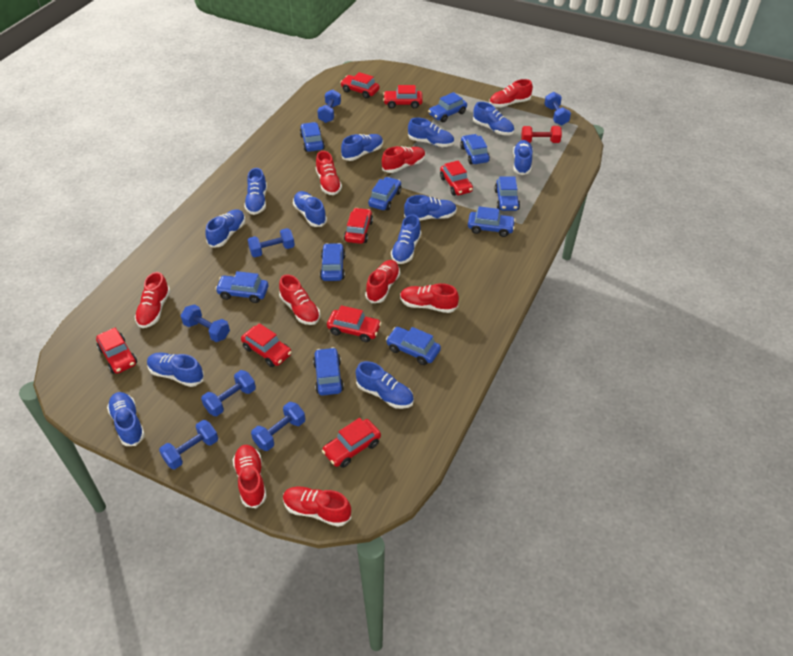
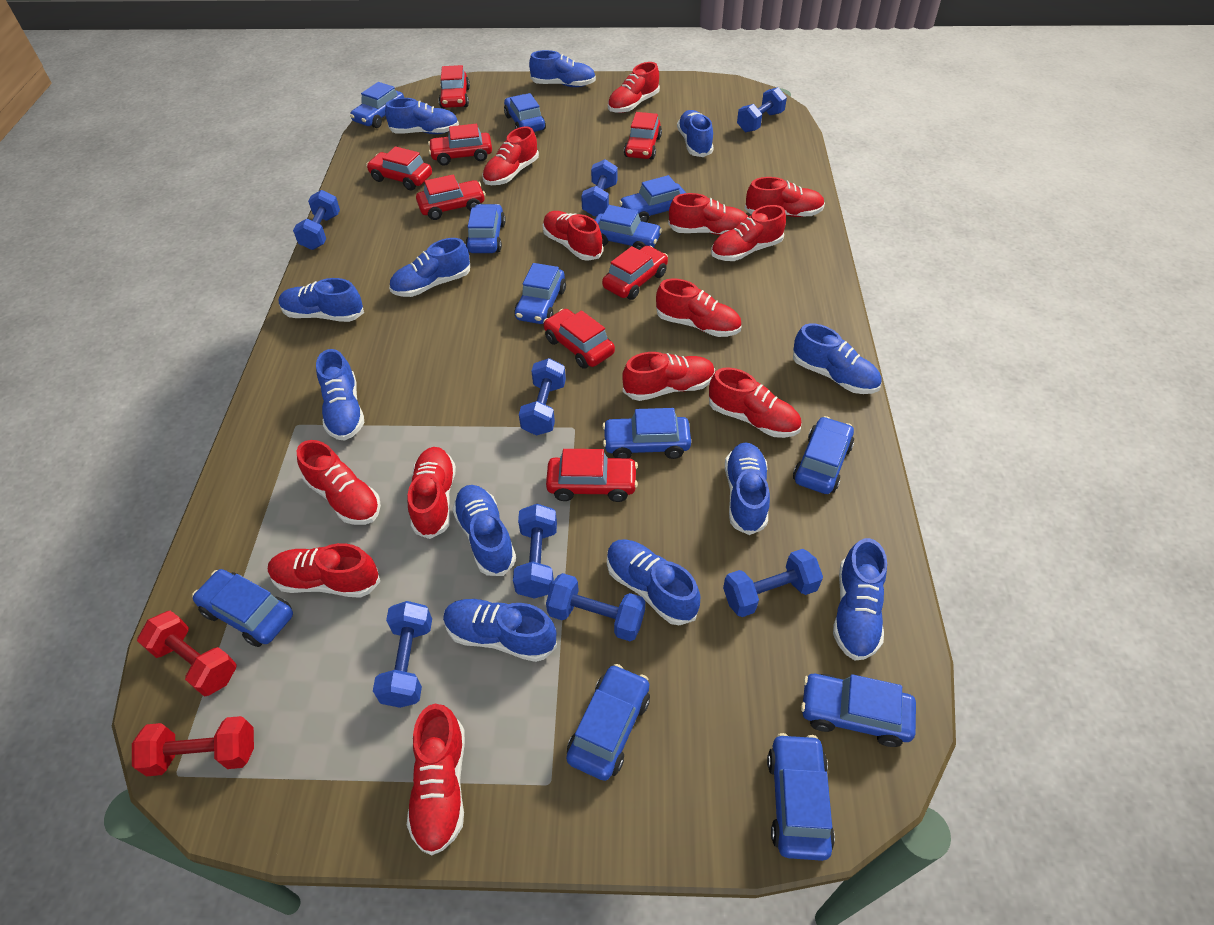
blue car: [215,271,268,303] [300,122,325,152] [313,347,344,396] [320,243,346,281] [368,177,401,211] [386,327,441,365] [428,92,467,122] [460,134,490,164] [468,207,516,237] [494,176,520,211] = 10 -> [192,569,293,647] [350,82,404,128] [465,204,506,253] [504,93,546,132] [514,263,566,324] [566,664,650,781] [595,205,662,250] [602,408,691,459] [619,175,686,222] [767,733,835,861] [793,416,854,494] [801,674,916,747] = 12
blue dumbbell: [159,420,218,469] [181,304,230,342] [201,370,256,416] [248,228,295,257] [251,402,305,451] [317,90,341,123] [544,92,571,126] = 7 -> [293,190,340,250] [373,601,432,708] [513,504,557,599] [519,358,566,436] [546,573,645,641] [581,159,618,216] [723,549,823,617] [737,87,787,132] = 8
red dumbbell: [521,126,562,143] = 1 -> [132,716,254,776] [137,610,237,697] = 2
red shoe: [135,272,170,328] [233,445,267,508] [279,275,320,325] [283,487,351,527] [316,151,342,195] [365,260,400,303] [382,146,426,173] [400,283,459,313] [489,79,533,107] = 9 -> [268,543,380,598] [297,440,381,525] [407,447,456,539] [407,704,465,856] [483,126,539,185] [543,211,603,261] [608,62,660,113] [622,352,715,401] [656,278,741,337] [668,193,748,235] [709,367,801,438] [711,205,786,261] [745,177,825,217] = 13

